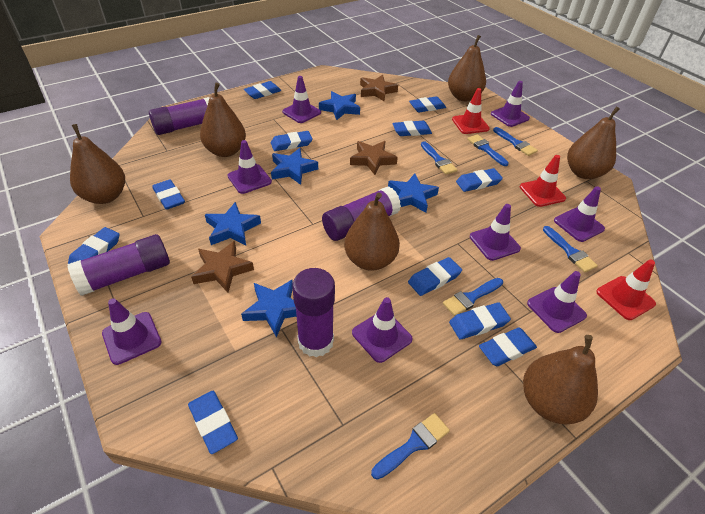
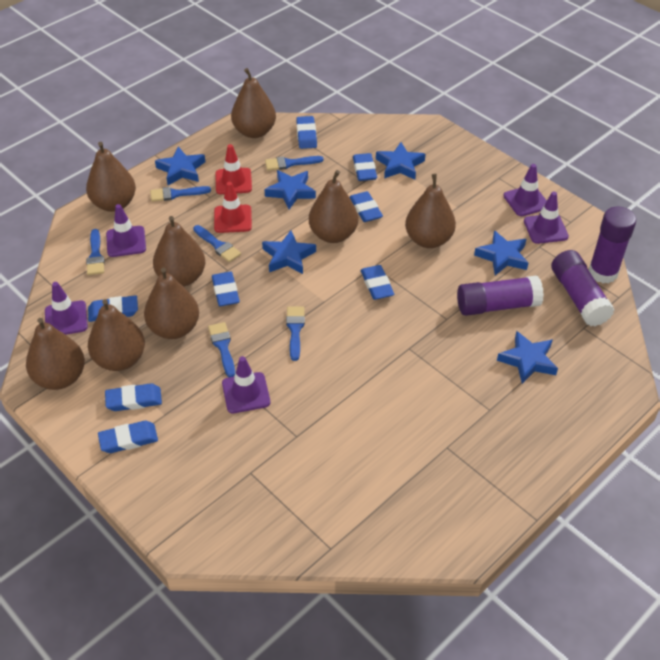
blue eraser: [68,227,120,264] [152,179,185,210] [188,391,238,454] [244,81,282,99] [271,131,313,151] [392,121,432,136] [408,257,462,296] [409,96,446,113] [449,302,511,340] [456,168,503,192] [479,327,537,366] = 11 -> [88,295,138,322] [98,421,158,453] [105,383,162,411] [212,272,240,306] [296,116,317,149] [350,191,383,222] [353,153,377,181] [361,265,394,300] = 8
blue star: [205,202,261,246] [241,280,297,338] [271,148,318,185] [319,91,360,120] [388,174,439,213] = 5 -> [155,147,205,185] [262,230,316,274] [264,170,316,209] [376,142,425,180] [474,230,528,275] [497,331,558,384] = 6
brown pear: [70,124,125,204] [200,83,246,157] [344,193,400,271] [448,35,486,101] [523,335,598,425] [567,106,620,179] = 6 -> [26,318,85,390] [86,142,136,212] [88,299,145,371] [144,268,199,339] [153,216,205,287] [231,68,276,138] [309,170,358,243] [405,174,456,248] = 8
brown star: [191,241,254,293] [350,141,398,175] [360,75,398,102] = 3 -> none = 0
purple glue stick: [67,234,170,296] [149,97,210,135] [292,268,335,358] [322,186,401,241] = 4 -> [457,276,544,316] [551,250,614,326] [589,206,636,283] = 3
purple traffic cone: [102,298,162,365] [228,140,272,194] [282,76,321,123] [352,297,413,363] [470,204,521,261] [491,81,530,127] [527,271,587,333] [554,186,605,242] = 8 -> [45,282,88,335] [106,204,146,257] [222,356,270,413] [503,164,547,216] [524,192,569,244] = 5
red traffic cone: [452,88,490,134] [520,155,566,207] [596,260,656,320] = 3 -> [214,182,252,233] [215,144,252,194] = 2

